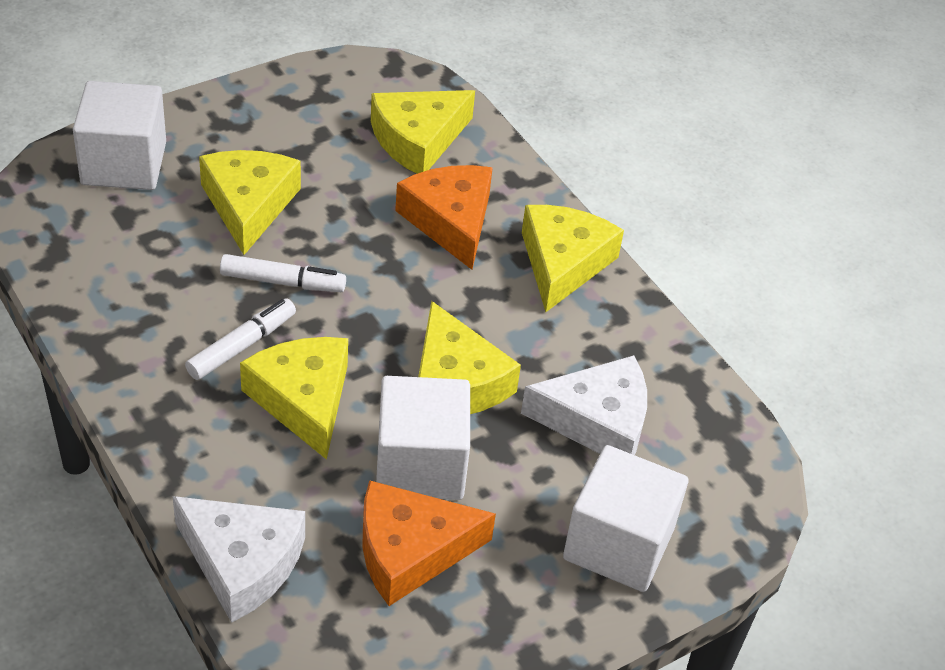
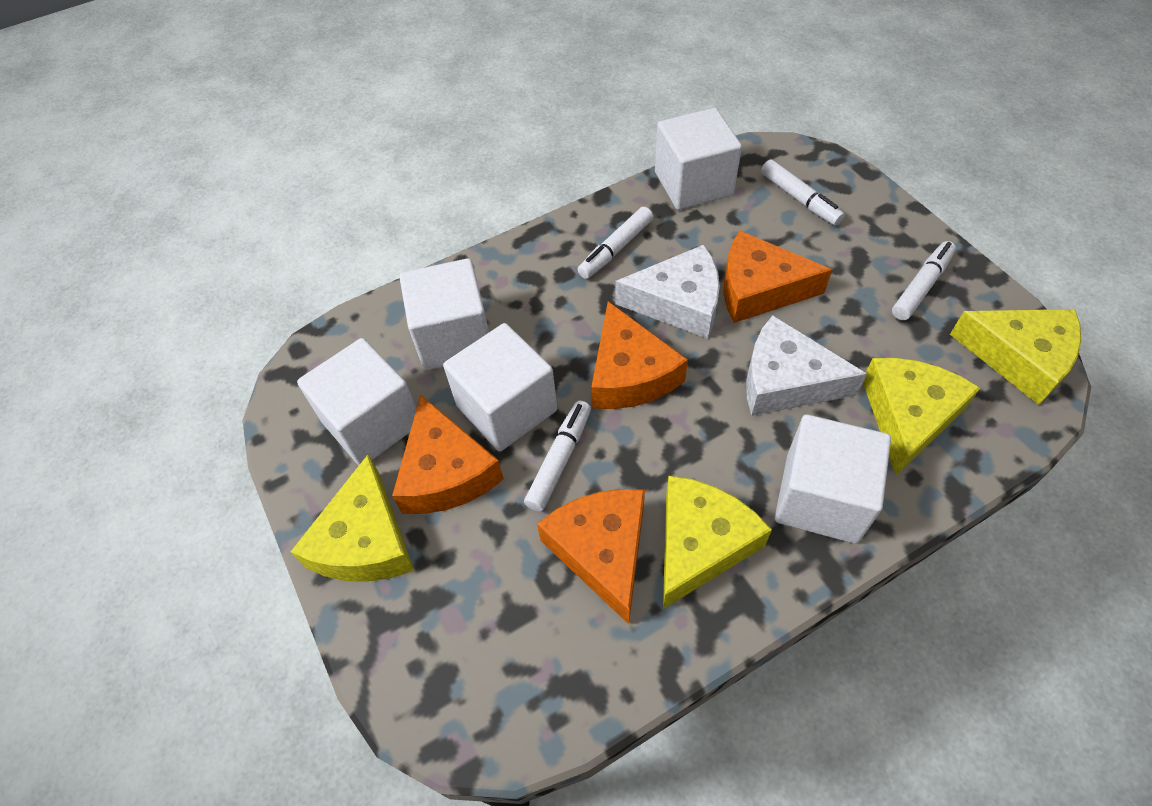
orange cheese: [362,480,496,606] [395,165,493,270] = 2 -> [392,395,504,514] [537,489,645,624] [591,301,688,409] [724,230,832,323] = 4
white cube: [73,81,166,190] [376,376,470,500] [563,445,688,592] = 3 -> [297,338,417,465] [399,258,489,370] [443,323,557,452] [655,108,742,210] [775,415,891,544] = 5
white marker: [185,298,296,380] [220,254,346,292] = 2 -> [524,401,591,512] [578,207,653,279] [761,159,845,226] [892,241,956,320] = 4
yellow cheese: [199,150,301,255] [240,337,348,460] [371,90,475,174] [418,301,521,414] [522,205,624,312] = 5 -> [291,454,414,582] [663,476,772,609] [863,358,980,476] [950,309,1081,405] = 4

